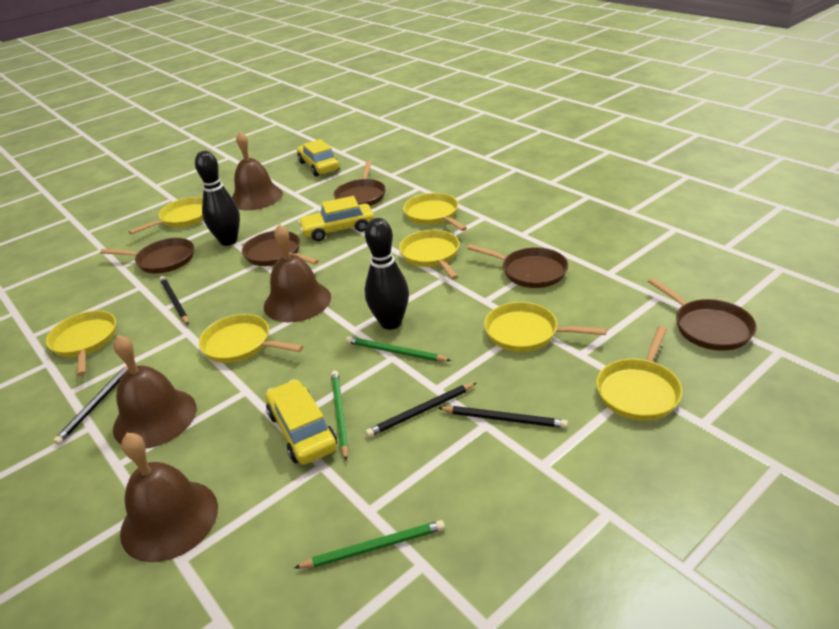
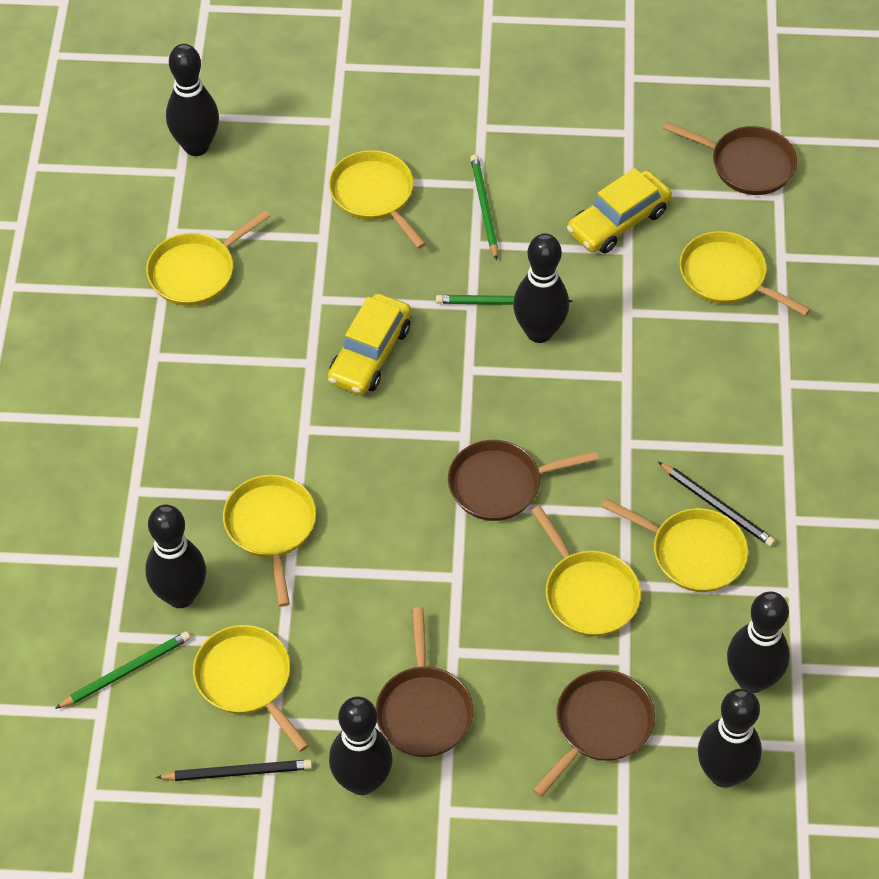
black bowling pin: [195,151,240,246] [364,218,409,330] = 2 -> [146,504,206,608] [166,44,219,156] [329,697,393,795] [513,233,569,343] [698,689,762,788] [727,591,790,693] = 6
black pencil: [53,366,128,445] [160,276,189,325] [366,383,476,437] [439,406,568,428] = 4 -> [156,759,312,781] [658,462,775,547] = 2
brown bell: [113,335,197,449] [120,433,218,562] [232,132,283,210] [264,224,331,322] = 4 -> none = 0
brown pan: [100,238,194,274] [242,231,319,266] [334,161,386,206] [467,244,568,288] [648,278,757,351] = 5 -> [375,607,474,757] [448,440,598,521] [533,670,655,797] [664,122,797,195] = 4
yellow car: [266,379,337,465] [297,139,340,177] [298,196,374,241] = 3 -> [328,293,411,395] [567,168,672,254] = 2

